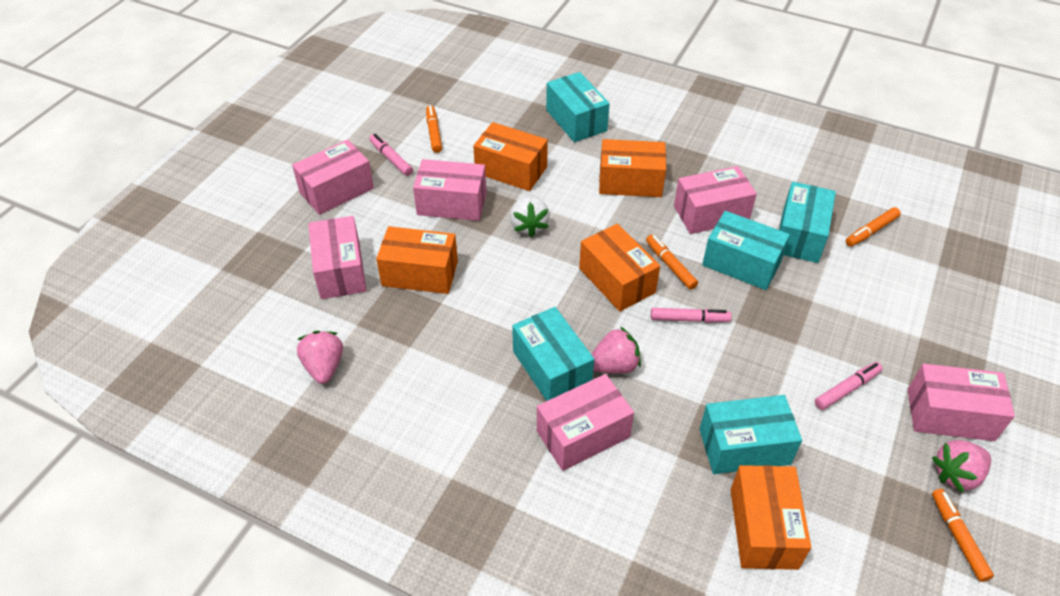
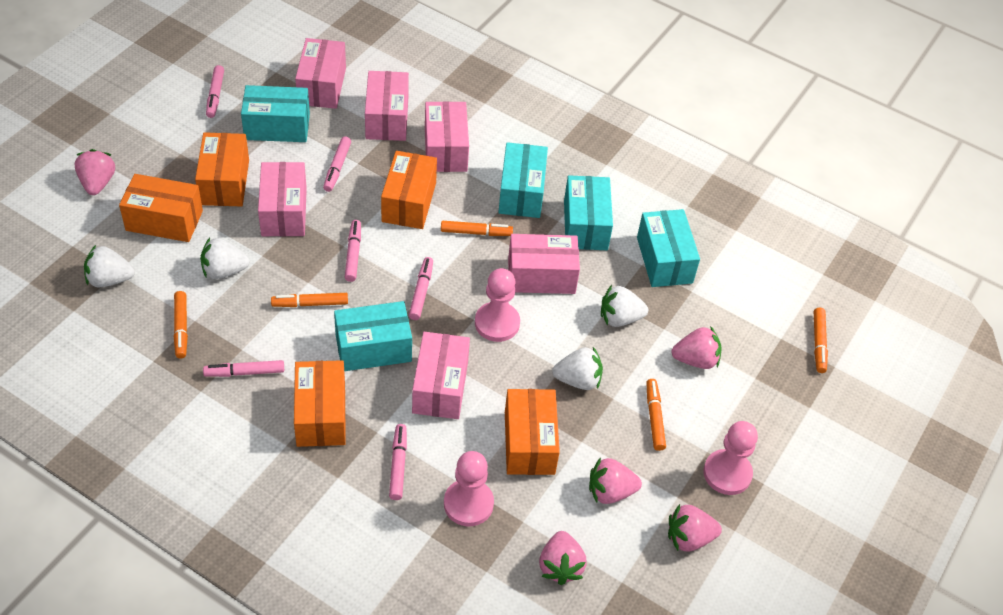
orange marker: [426,105,442,153] [646,234,698,290] [846,207,901,247] [932,489,994,582] = 4 -> [174,291,188,358] [271,293,348,307] [441,221,513,236] [646,379,666,451] [814,308,828,373] = 5
pink marker: [369,134,413,176] [651,308,732,323] [815,362,883,410] = 3 -> [203,360,284,377] [206,65,224,118] [323,137,351,192] [345,220,361,282] [389,424,407,500] [409,257,433,320] = 6
pink pawn: none = 0 -> [444,451,494,526] [475,268,520,342] [703,421,758,495] = 3
pink strawberry: [297,331,343,384] [591,327,641,374] [932,440,991,493] = 3 -> [75,149,115,195] [539,531,587,585] [589,457,642,504] [668,504,722,551] [671,326,722,369] = 5
white strawberry: [510,196,550,237] = 1 -> [84,245,135,288] [200,238,250,279] [552,347,603,390] [601,285,648,327] = 4

